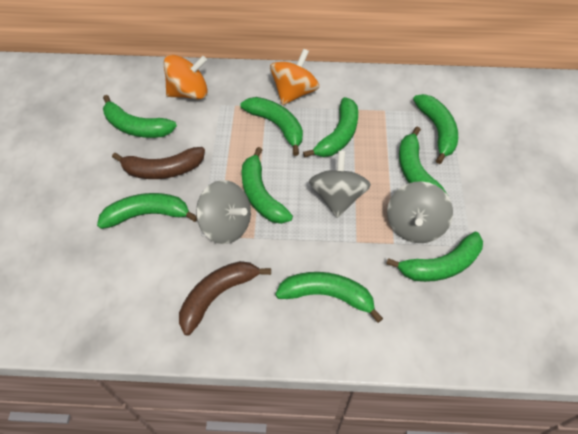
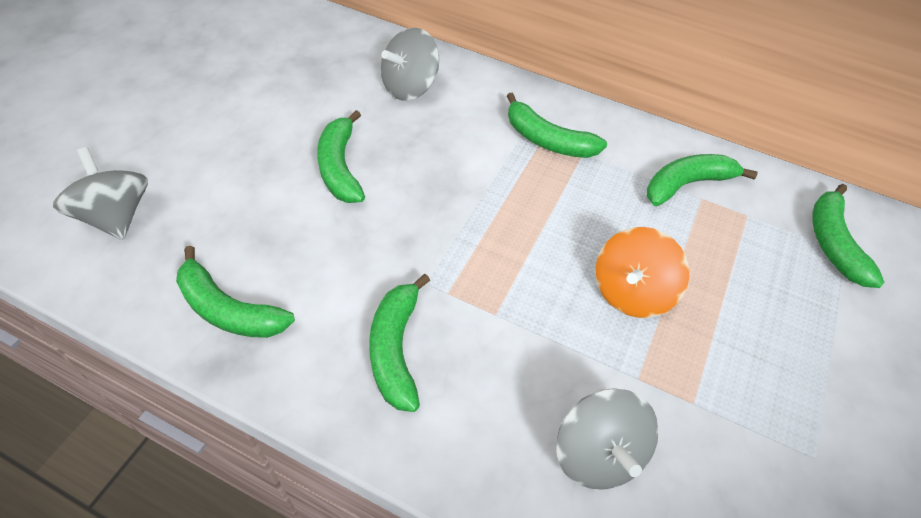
brown banana: [112,147,205,179] [179,261,271,336] = 2 -> none = 0
green banana: [97,193,197,229] [103,95,177,138] [240,97,303,156] [242,147,293,224] [275,272,383,323] [303,97,358,157] [386,232,483,282] [399,127,447,194] [413,94,458,164] = 9 -> [176,246,295,338] [317,110,365,203] [369,274,430,412] [507,93,607,158] [647,154,757,206] [812,184,884,288] = 6
orange spinning top: [163,55,207,99] [270,49,319,105] = 2 -> [595,227,689,318] = 1

